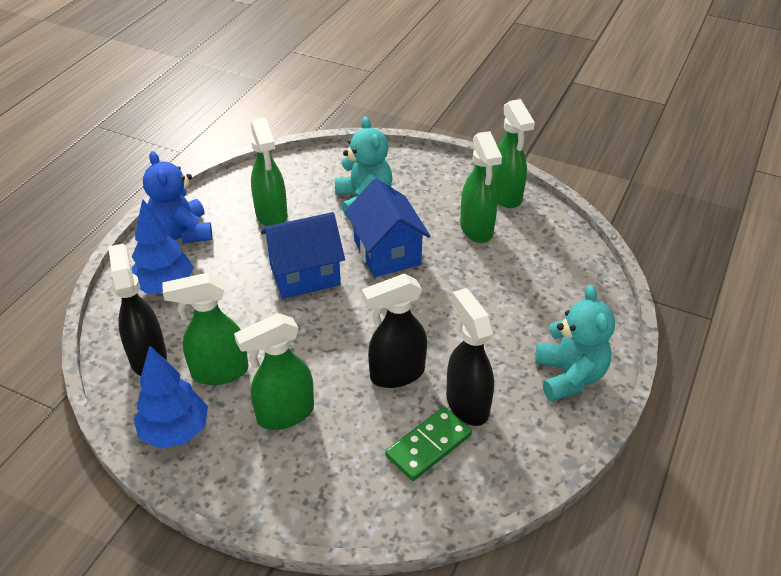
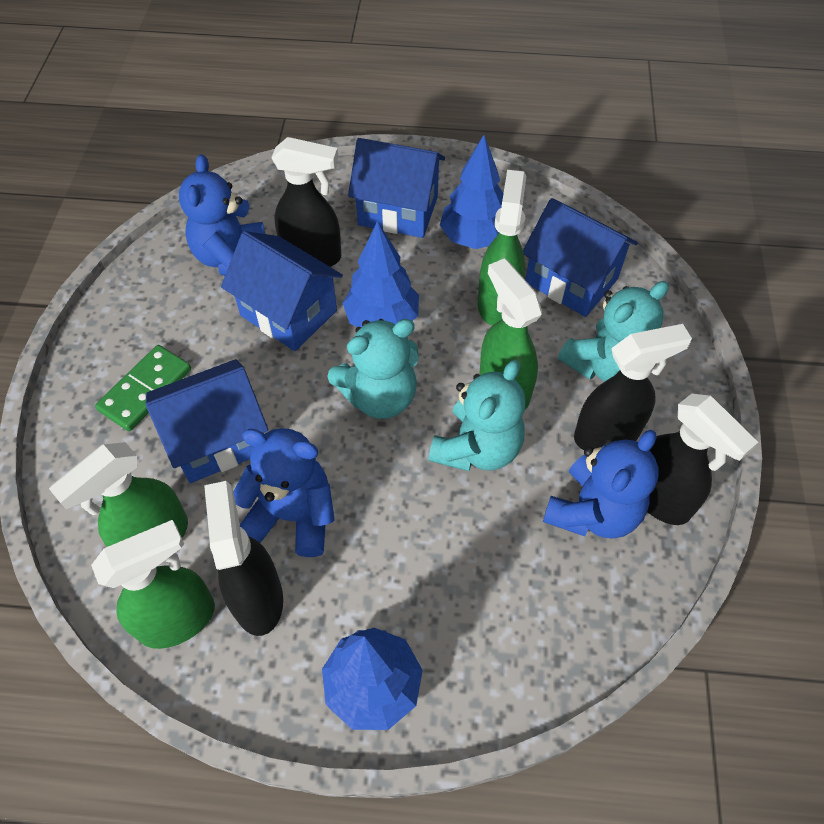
black spray bottle: [108,244,167,376] [362,273,427,388] [446,288,494,426] = 3 -> [204,481,283,636] [271,137,341,267] [574,324,692,450] [647,394,758,525] = 4
blue house: [261,212,345,299] [345,178,431,277] = 2 -> [146,359,268,483] [221,231,343,351] [348,138,445,238] [523,198,638,317] = 4
blue teddy bear: [143,151,212,243] = 1 -> [179,154,265,276] [234,428,335,557] [543,430,659,539] = 3
blue tree: [132,199,194,293] [134,345,208,449] = 2 -> [322,628,423,730] [342,221,419,328] [440,135,503,249] = 3
green spray bottle: [162,272,249,385] [234,313,314,430] [251,118,287,226] [460,131,502,243] [492,99,535,208] = 5 -> [49,442,188,547] [91,520,215,649] [478,170,526,326] [479,258,542,410] = 4
turquoise teddy bear: [335,116,392,218] [535,285,615,401] = 2 -> [327,319,419,419] [429,360,525,471] [558,281,669,382] = 3

